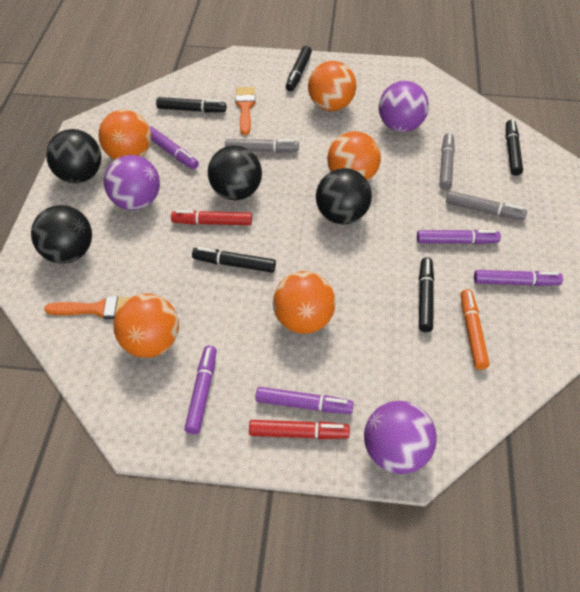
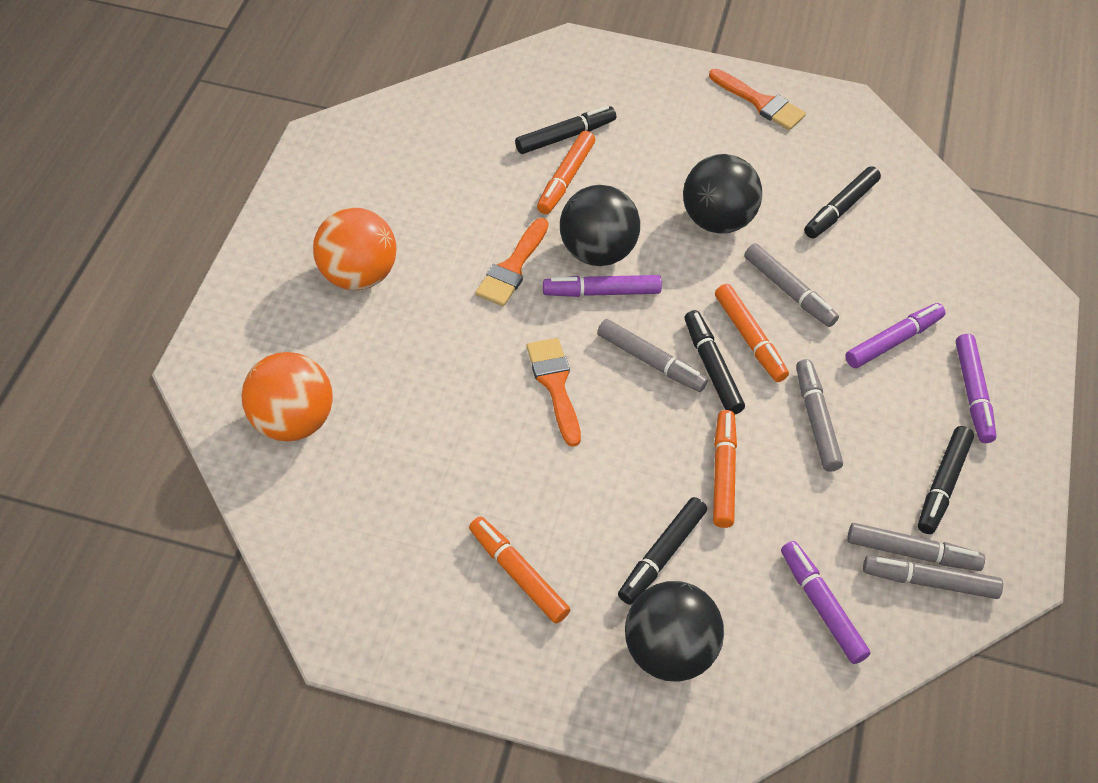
black ball: [31,205,92,264] [46,129,102,183] [208,145,262,200] [316,168,372,224] = 4 -> [560,185,640,266] [625,581,724,682] [683,154,762,234] = 3
grey marker: [225,139,299,153] [439,133,455,190] [446,191,527,220] = 3 -> [597,319,708,392] [744,243,839,327] [796,359,843,472] [847,523,985,571] [863,555,1003,599] = 5
orange ball: [98,109,152,160] [113,293,179,358] [273,271,336,334] [308,61,356,111] [327,131,381,181] = 5 -> [241,352,333,442] [313,208,396,290] = 2
orange brush: [44,296,131,319] [235,87,255,135] = 2 -> [475,218,548,306] [527,338,581,447] [709,69,806,130] = 3
orange marker: [461,289,490,370] = 1 -> [469,516,570,624] [537,131,595,214] [713,410,737,528] [715,284,789,382] = 4
purple ball: [104,155,160,210] [364,401,437,474] [379,81,429,132] = 3 -> none = 0
purple marker: [149,126,199,169] [184,346,217,435] [255,387,353,414] [417,230,501,244] [474,270,563,286] = 5 -> [543,275,662,297] [781,541,871,664] [845,303,946,368] [956,334,997,443] = 4
red marker: [171,210,252,225] [249,420,350,439] = 2 -> none = 0

